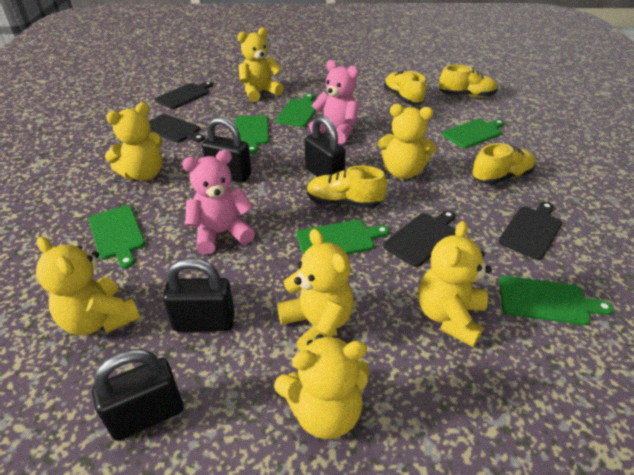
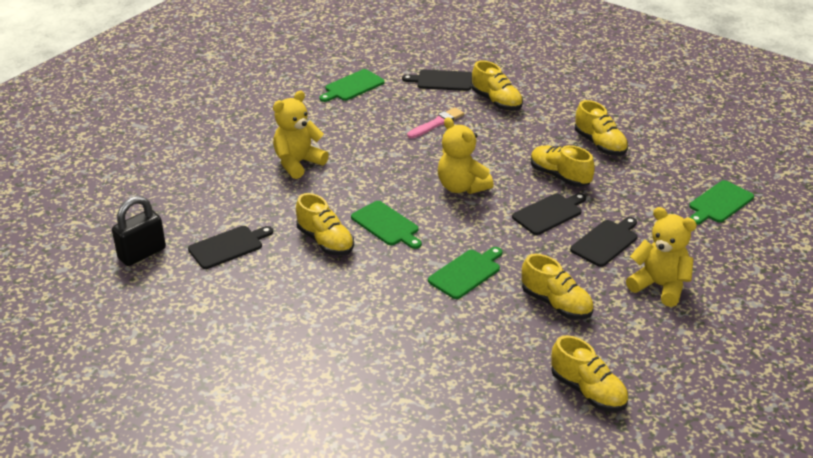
black padlock: [92,349,184,441] [163,258,235,332] [202,117,251,183] [305,116,346,177] = 4 -> [112,196,166,266] = 1
green cutting board: [89,206,145,268] [235,115,269,154] [276,93,316,127] [296,220,389,254] [442,119,504,148] [499,276,614,325] = 6 -> [319,69,385,102] [351,201,422,249] [428,247,502,299] [689,180,754,225] = 4
pink brush: none = 0 -> [407,107,464,138] = 1
pink teddy bear: [182,150,255,254] [309,60,359,144] = 2 -> none = 0
yellow shoe: [307,166,387,208] [384,70,426,105] [439,65,498,98] [472,143,536,185] = 4 -> [296,193,354,256] [472,60,523,111] [522,254,594,319] [531,145,595,187] [551,335,628,412] [575,100,628,156] = 6
yellow teddy bear: [36,236,140,335] [105,103,163,181] [238,27,284,102] [274,334,369,439] [277,229,354,351] [378,104,436,179] [418,221,492,347] = 7 -> [273,91,329,179] [438,117,494,194] [626,207,697,307] = 3

